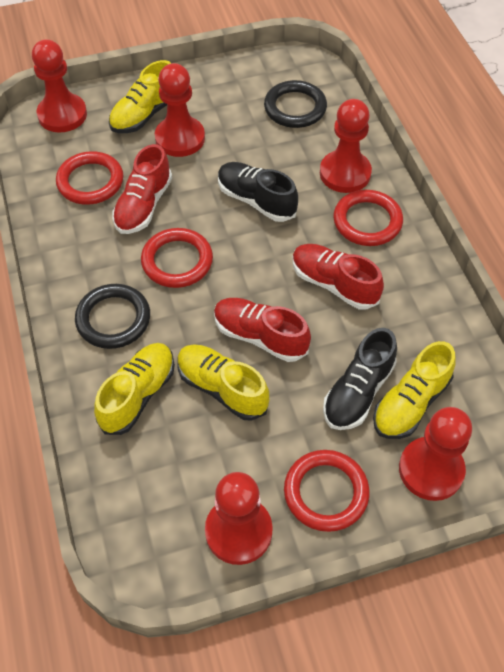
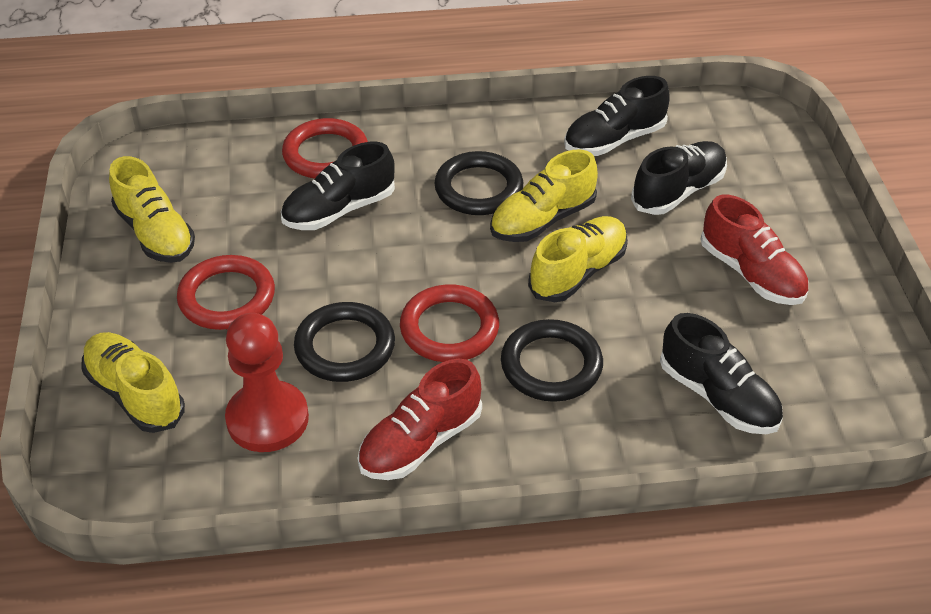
black ring: [75,284,150,349] [264,80,327,128] = 2 -> [294,302,395,382] [434,151,523,215] [501,319,603,402] = 3
black shoe: [218,162,298,222] [323,328,397,430] = 2 -> [281,142,395,230] [564,76,669,156] [631,141,727,215] [660,313,783,434] = 4
red pawn: [32,39,87,133] [155,63,205,157] [205,472,273,565] [320,99,372,193] [399,407,472,501] = 5 -> [225,313,309,452] = 1
red ring: [56,151,123,205] [141,228,213,288] [284,450,370,532] [333,190,403,246] = 4 -> [177,255,275,330] [282,118,368,179] [400,285,499,362] = 3
red shoe: [112,144,172,234] [214,298,311,362] [292,244,384,310] = 3 -> [357,359,482,480] [701,195,809,305] = 2

